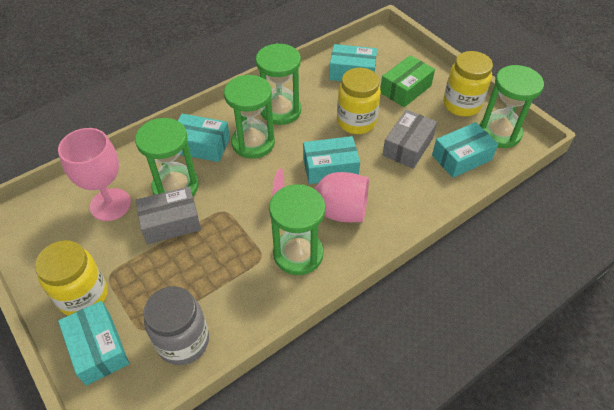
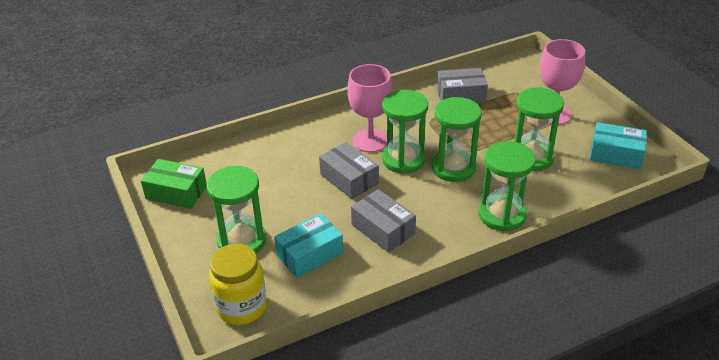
grey box: [135,186,201,244] [383,110,437,169] = 2 -> [319,142,379,199] [351,189,416,253] [437,68,488,103] = 3
grey jar: [143,286,209,365] = 1 -> none = 0
turquoise box: [58,301,129,386] [178,114,230,162] [303,136,360,184] [329,44,377,81] [432,122,498,178] = 5 -> [274,213,343,278] [590,122,647,169] = 2
yellow jar: [35,240,108,316] [337,68,381,134] [443,51,493,117] = 3 -> [209,244,267,325] = 1

